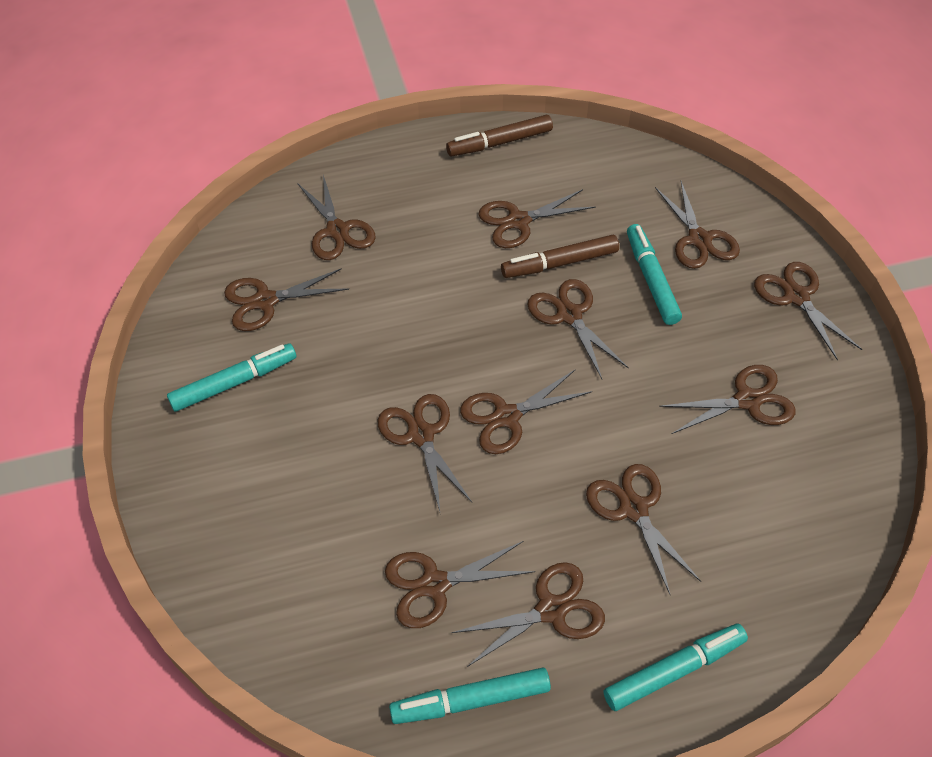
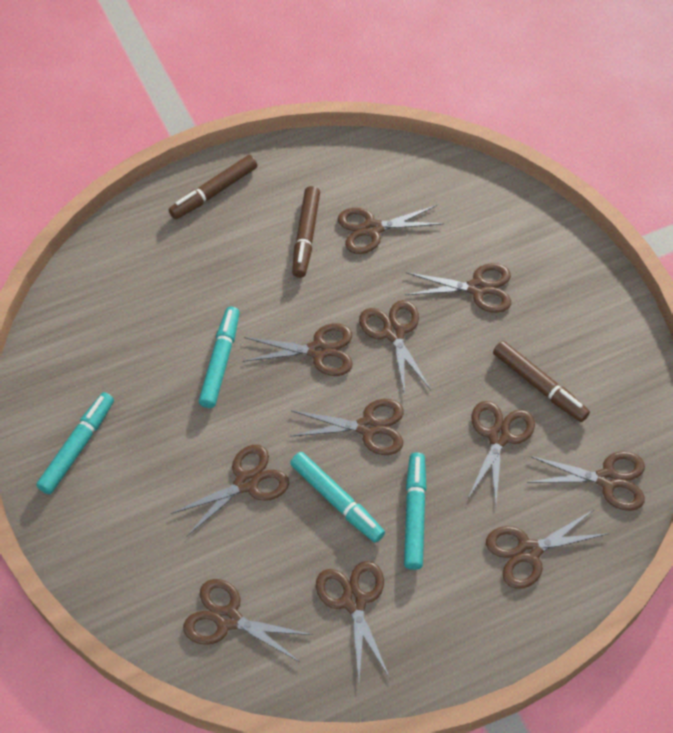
brown marker: [446,115,553,156] [501,235,619,278] = 2 -> [169,155,257,219] [292,186,320,278] [493,341,590,422] = 3
brown scissors: [224,268,349,331] [297,175,376,260] [378,394,472,511] [385,541,535,628] [451,562,605,667] [460,369,592,454] [478,189,595,248] [527,279,629,379] [586,464,701,594] [655,181,740,269] [659,365,796,434] [754,262,863,360] = 12 -> [171,445,289,536] [183,579,313,663] [243,324,352,376] [289,399,404,455] [316,561,390,680] [338,205,444,254] [359,300,431,396] [405,263,511,313] [467,401,535,505] [486,510,610,589] [527,451,645,511] = 11

